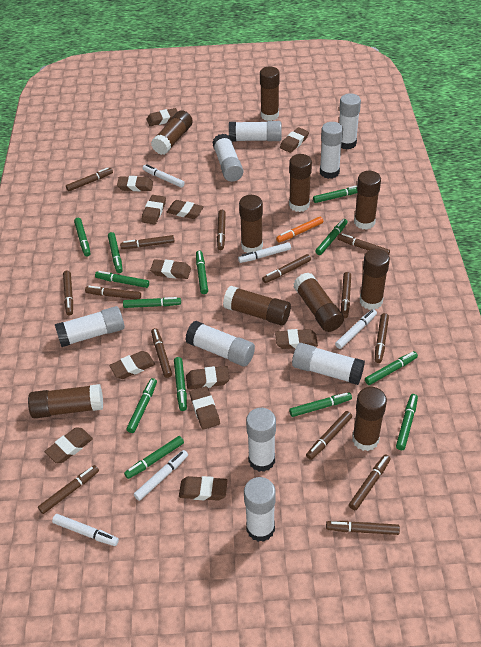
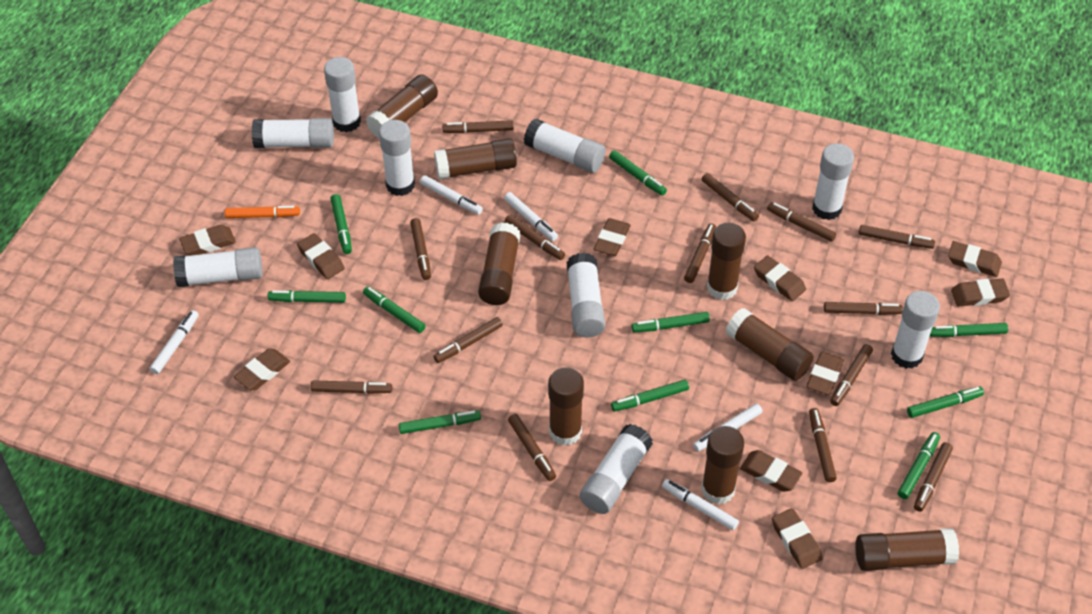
brown eraser: [45,427,93,463] [109,351,155,379] [117,176,153,191] [141,195,166,224] [146,108,178,126] [150,259,191,279] [167,200,204,219] [179,476,228,501] [186,366,230,390] [190,386,220,430] [275,329,318,349] [280,127,309,153] = 12 -> [179,224,236,255] [234,348,290,390] [297,233,345,279] [594,218,631,256] [740,450,802,492] [754,255,806,301] [772,508,823,569] [806,352,844,395] [948,241,1002,277] [951,279,1010,307] = 10
brown glue stick: [28,384,103,418] [151,110,193,155] [223,286,291,326] [239,195,263,253] [260,66,280,121] [289,154,312,212] [294,273,344,332] [352,387,387,451] [354,171,381,230] [359,248,390,310] = 10 -> [366,75,438,139] [434,138,517,179] [478,222,521,305] [548,367,584,446] [701,426,744,505] [707,223,746,300] [725,308,814,381] [855,528,959,571] = 8
green marker: [74,218,90,257] [95,271,149,288] [108,232,123,273] [123,297,181,308] [124,436,184,479] [126,378,157,433] [174,357,187,411] [196,251,208,294] [289,392,352,417] [313,185,358,203] [316,219,347,255] [365,351,418,385] [396,394,418,450] = 13 -> [268,290,346,303] [331,194,352,254] [363,286,425,333] [399,410,481,434] [609,150,667,196] [611,380,689,411] [632,312,710,333] [898,432,940,499] [907,387,984,418] [930,323,1008,337] = 10

